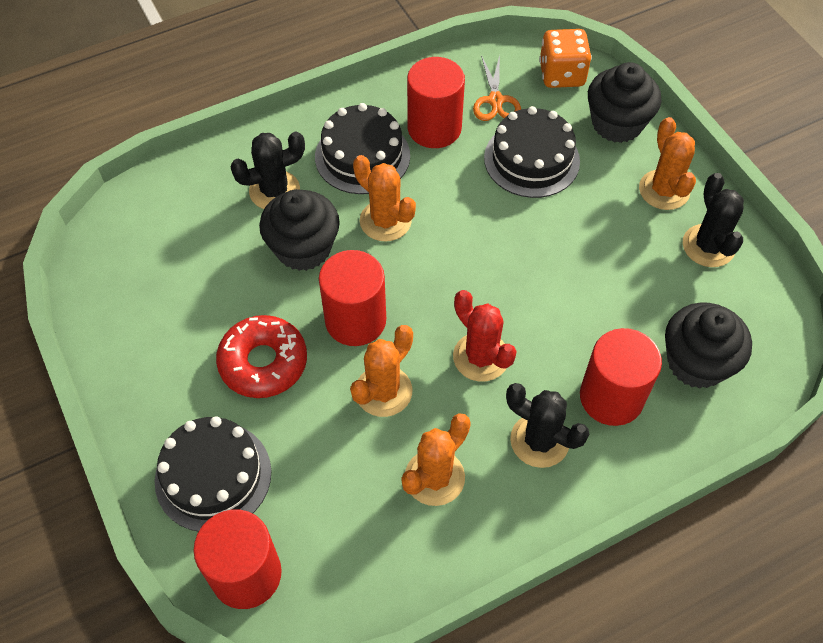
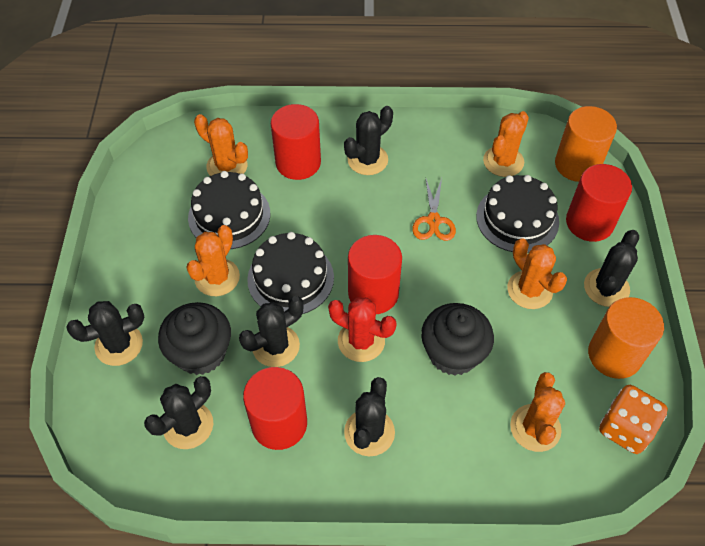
black cactus: [230,132,305,209] [506,383,589,468] [683,173,744,267] = 3 -> [66,301,144,366] [144,376,214,449] [239,296,304,367] [344,106,393,175] [344,377,395,456] [584,230,639,307] = 6
black cupcake: [259,189,340,271] [588,62,661,143] [665,303,752,389] = 3 -> [158,302,231,375] [421,303,494,376] = 2
orange cactus: [350,325,413,417] [353,155,416,242] [401,413,471,506] [639,117,696,210] = 4 -> [186,225,240,296] [194,114,248,176] [483,111,529,177] [507,239,567,309] [510,372,565,452] = 5
orange cylinder: none = 0 -> [555,106,617,182] [588,297,664,379] = 2
red donut: [216,315,307,398] = 1 -> none = 0

